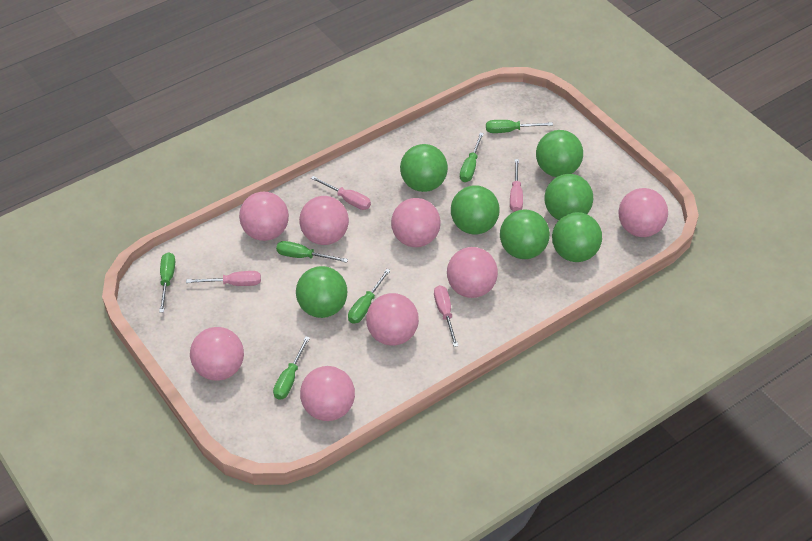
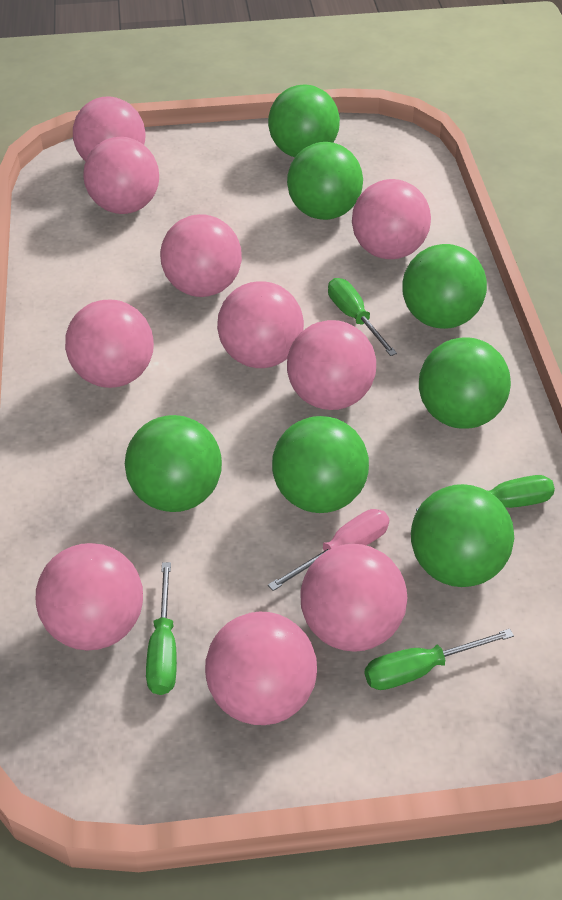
green screwdriver: [159,252,175,313] [273,337,310,400] [276,241,348,263] [348,269,391,324] [460,133,484,182] [486,120,553,133] = 6 -> [146,562,177,695] [328,278,397,356] [365,629,514,690] [416,475,555,511] = 4
pink ball: [190,327,244,381] [239,192,289,241] [299,196,349,245] [300,366,355,421] [366,293,419,346] [391,198,441,247] [447,247,498,298] [618,188,668,237] = 8 -> [36,543,143,651] [65,300,154,388] [73,96,146,161] [83,137,159,214] [160,214,242,297] [205,611,317,725] [217,281,304,368] [287,320,376,410] [301,544,407,652] [352,179,431,259] = 10
pink screwdriver: [186,271,261,286] [311,176,371,210] [434,285,458,347] [510,159,523,212] = 4 -> [268,509,389,591] = 1

